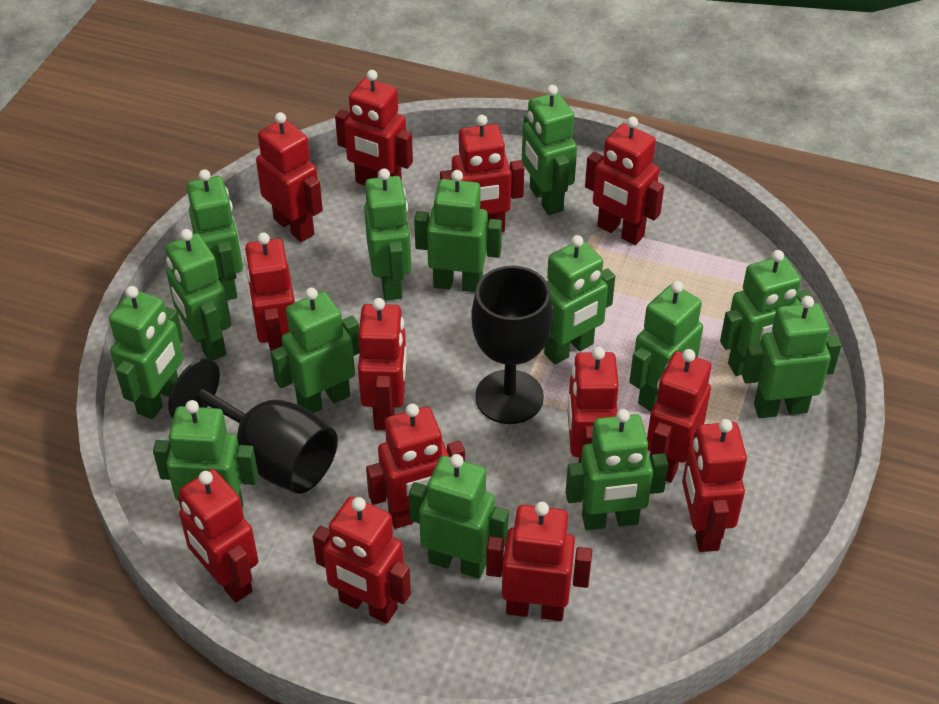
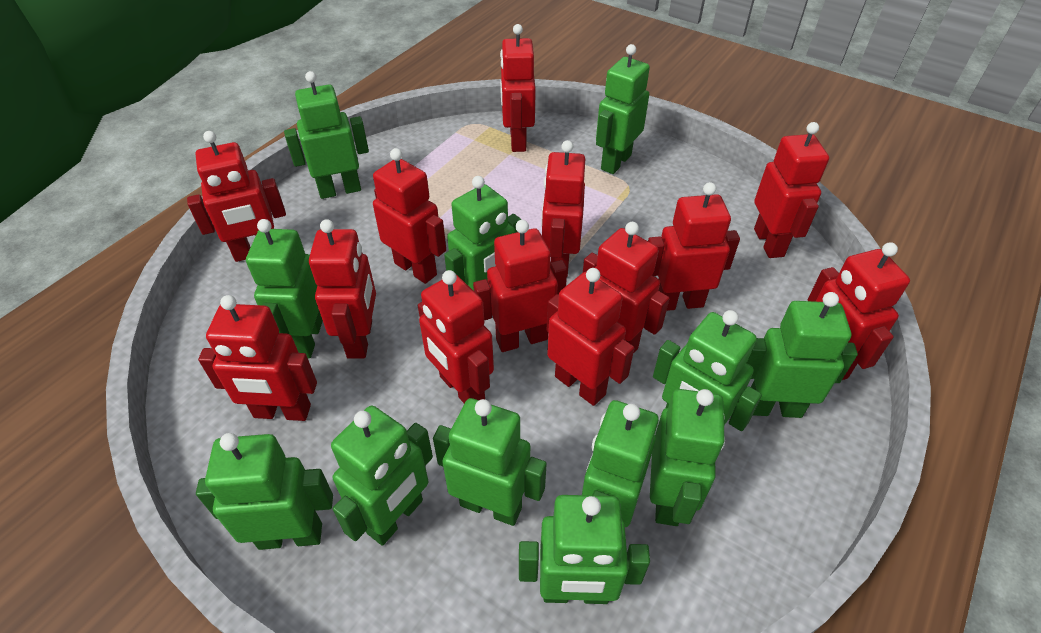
black goblet: [168,358,338,494] [471,266,553,424] = 2 -> none = 0
green robot: [109,286,183,419] [153,400,258,509] [165,229,231,360] [187,169,243,300] [270,287,360,413] [364,168,411,300] [409,454,509,579] [414,170,502,292] [522,85,577,215] [544,235,615,364] [566,409,669,530] [629,281,703,412] [720,250,812,376] [742,296,842,418] = 14 -> [196,433,333,550] [246,219,323,358] [284,71,369,199] [331,406,433,546] [433,398,547,526] [444,176,522,291] [519,495,650,604] [582,400,659,527] [596,44,650,174] [650,389,725,526] [653,310,762,431] [746,292,858,418] = 12

